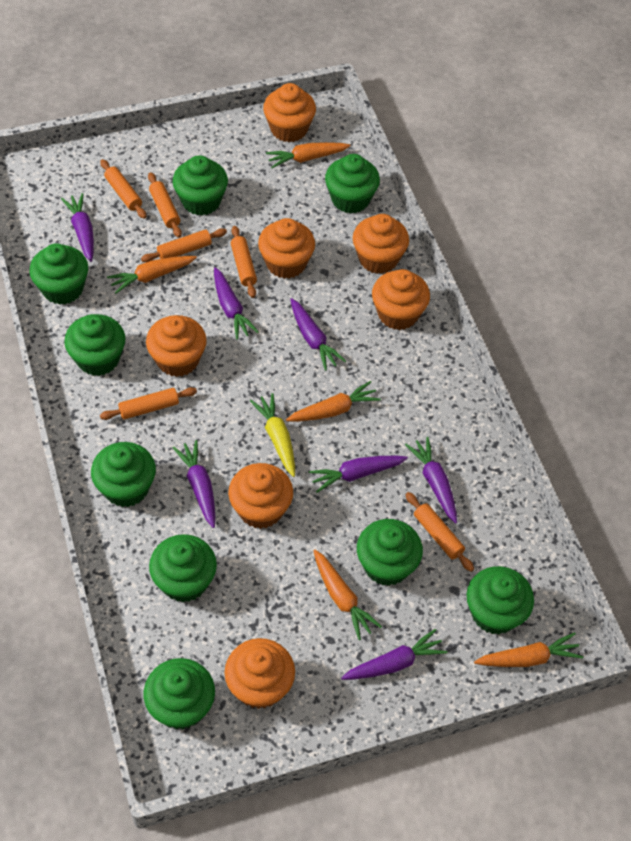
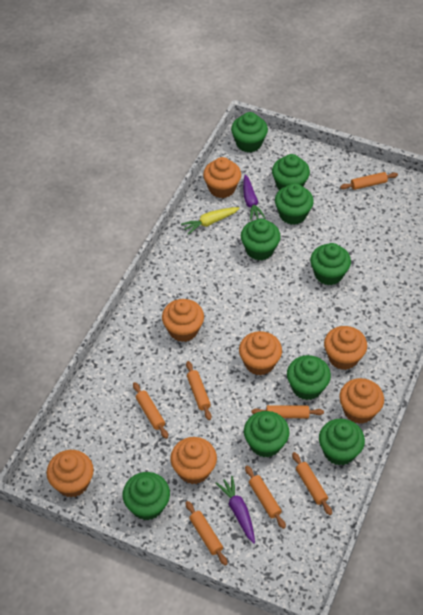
orange carrot: [107,256,197,294] [266,142,351,168] [286,381,381,422] [313,549,382,640] [474,632,583,667] = 5 -> none = 0
orange rolling pin: [100,159,146,219] [100,387,197,420] [141,228,227,262] [148,172,182,238] [231,226,257,298] [405,492,474,572] = 6 -> [133,382,168,439] [186,361,212,420] [186,501,228,566] [245,466,286,529] [252,405,324,418] [292,452,332,515] [340,172,398,190] = 7
purple carrot: [61,193,94,262] [173,440,215,528] [214,267,259,340] [290,298,346,371] [309,456,408,493] [341,629,447,680] [405,437,457,524] = 7 -> [215,476,255,544] [243,175,266,221] = 2

